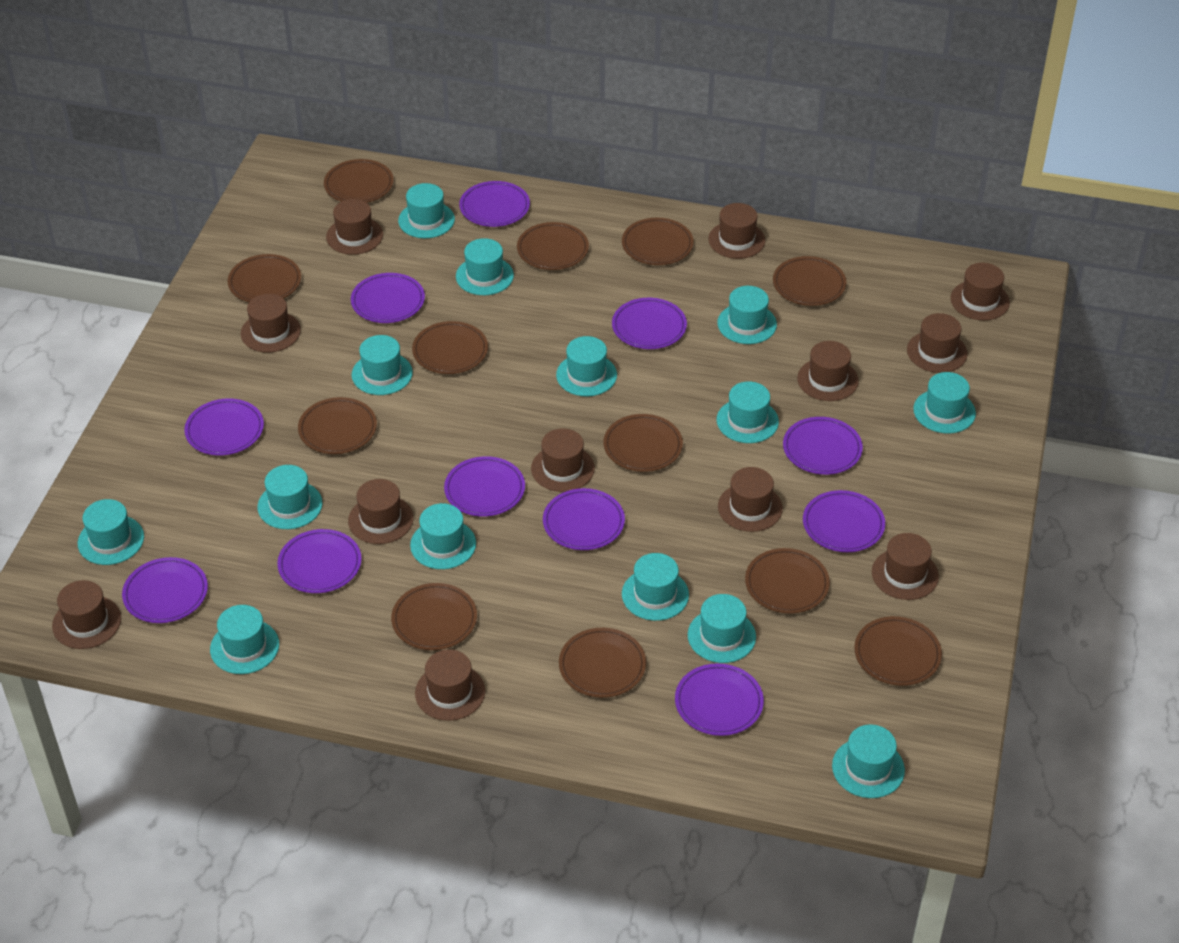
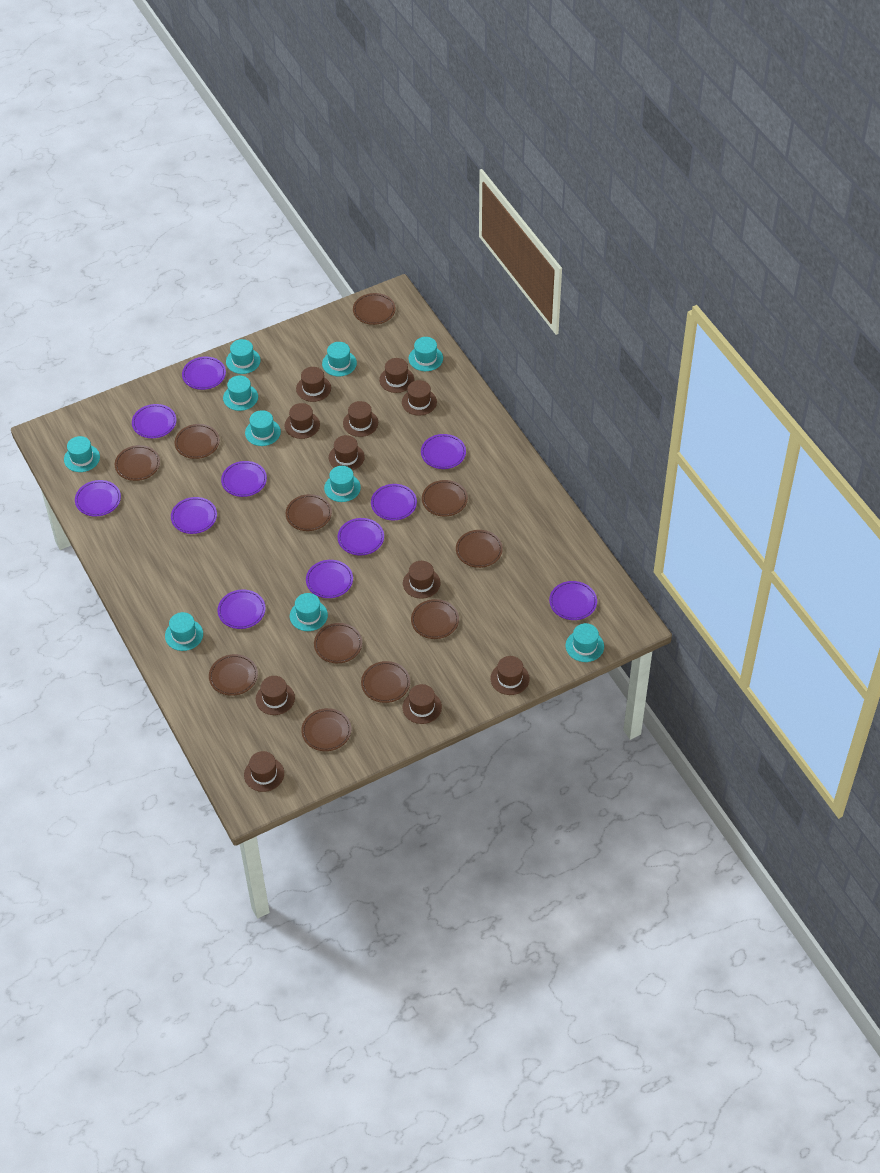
brown hat: [52,580,121,649] [241,294,301,353] [326,199,383,255] [348,479,413,544] [415,649,485,721] [531,428,595,492] [708,203,765,259] [718,467,783,532] [797,341,859,401] [872,533,939,600] [907,313,968,373] [951,263,1010,320] = 12 -> [244,751,284,792] [256,676,295,715] [285,403,320,439] [296,367,331,402] [329,435,365,470] [343,401,378,437] [379,358,414,393] [402,380,437,416] [402,684,442,724] [403,561,440,599] [490,656,530,695] = 11
brown plate: [228,254,301,302] [298,397,377,454] [324,159,394,203] [391,583,477,650] [412,321,488,374] [517,222,589,270] [559,628,646,698] [604,414,683,472] [622,218,694,265] [745,548,830,614] [773,256,846,306] [854,616,942,686] = 12 -> [115,445,160,481] [175,424,220,459] [209,654,258,696] [286,494,332,531] [301,708,351,751] [314,623,362,663] [353,293,396,325] [361,661,410,703] [411,599,459,639] [422,480,468,516] [456,530,503,568] = 11
turquoise hat: [78,499,144,565] [210,605,279,674] [257,465,323,529] [352,335,413,395] [398,183,455,238] [410,503,476,569] [456,238,514,295] [556,336,617,396] [622,553,689,621] [688,594,756,663] [717,286,777,344] [717,381,779,443] [832,725,905,798] [913,372,976,433] = 14 -> [64,436,100,472] [165,612,203,651] [223,376,258,411] [226,339,261,374] [245,410,281,446] [290,593,328,631] [322,342,357,376] [324,466,361,502] [409,337,443,371] [566,623,604,662] = 10

